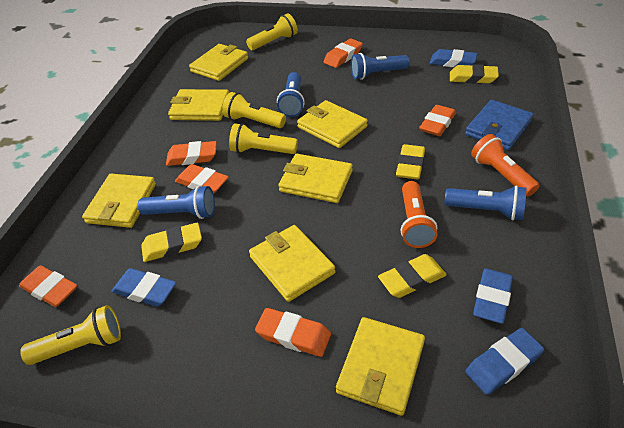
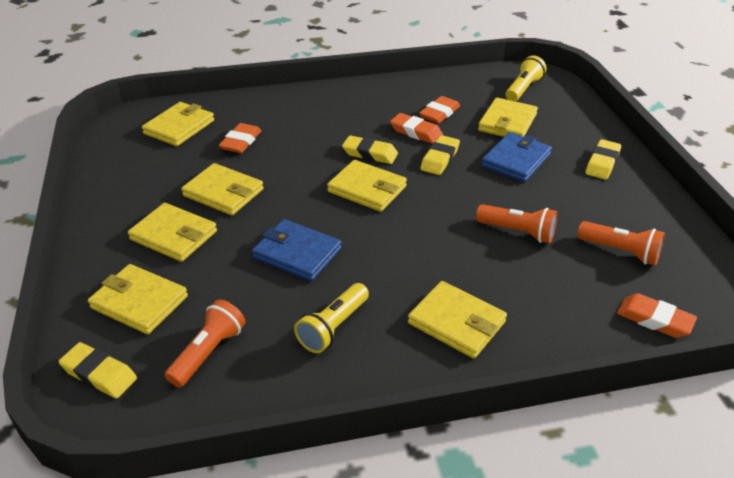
blue eraser: [112,268,176,307] [430,49,477,67] [466,328,544,395] [473,269,513,324] = 4 -> none = 0
blue flashlight: [138,185,215,219] [277,72,305,117] [351,53,409,80] [445,185,526,221] = 4 -> none = 0
blue wallet: [465,100,534,150] = 1 -> [252,219,342,281] [481,132,552,182] = 2
orange eraser: [19,265,77,307] [166,141,217,166] [175,164,228,194] [255,308,331,357] [324,38,363,68] [419,105,456,136] = 6 -> [219,123,262,153] [390,113,443,144] [419,96,460,123] [617,293,697,338] = 4
orange flashlight: [401,181,437,248] [471,134,540,196] = 2 -> [165,299,246,387] [476,204,557,243] [578,221,665,265] = 3
yellow flashlight: [20,305,121,365] [222,92,286,128] [229,123,298,154] [246,13,298,50] = 4 -> [294,283,369,353] [506,55,546,101] = 2

